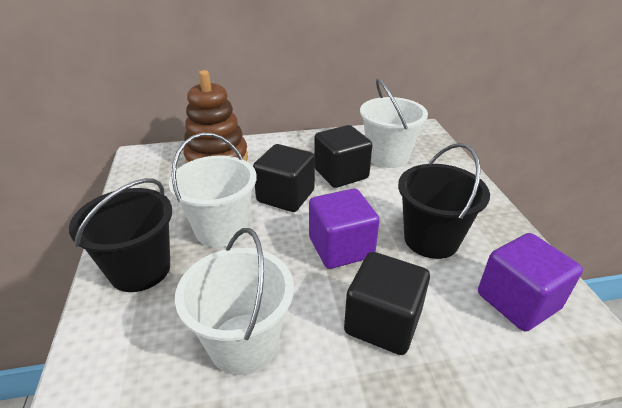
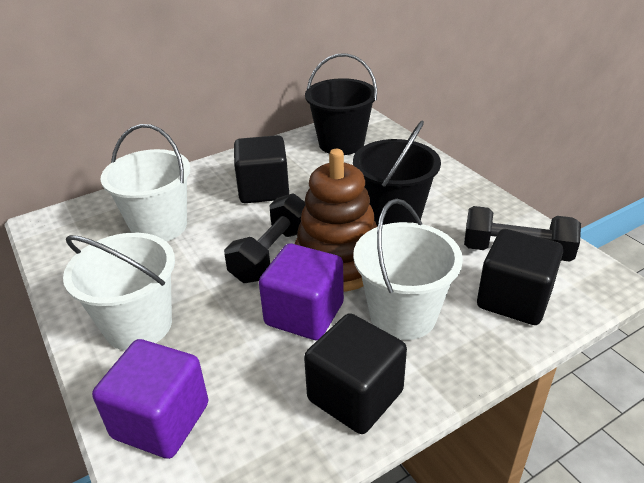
black dumbbell: none = 0 -> [224,193,305,283] [464,206,581,262] = 2

